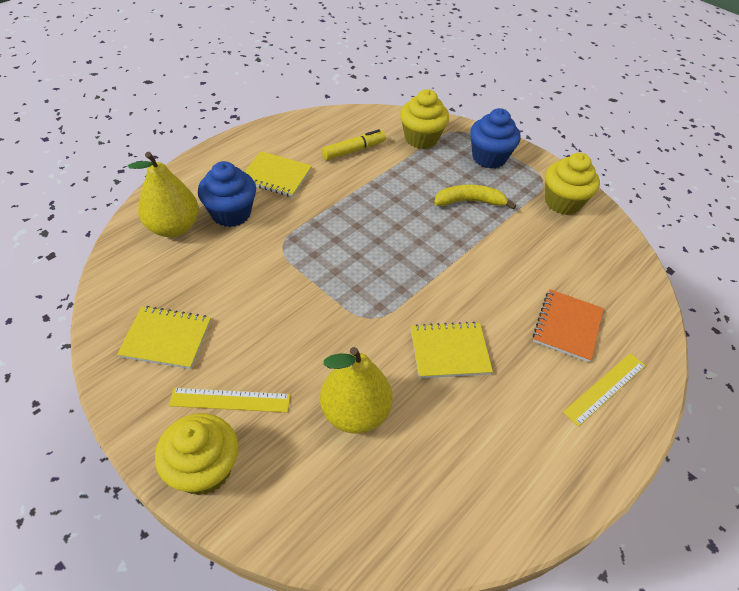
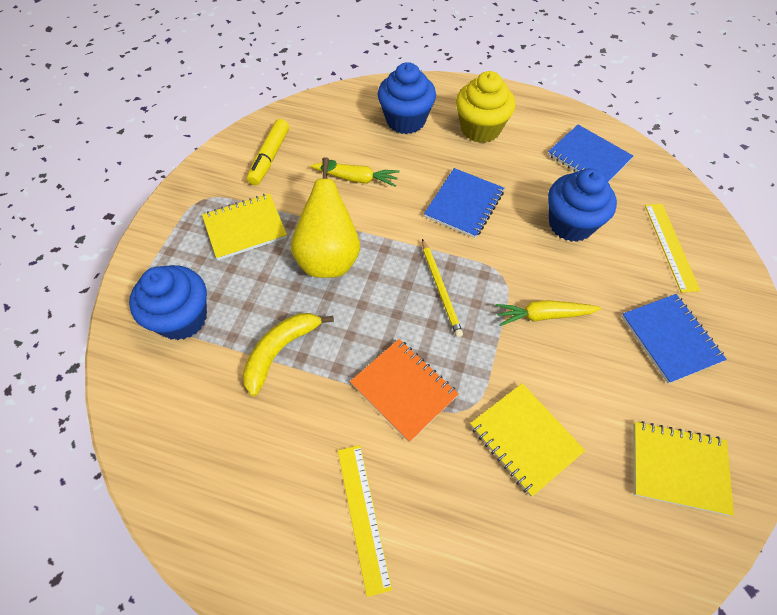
blue cupcake: [198,161,256,227] [470,108,521,169] = 2 -> [129,265,207,340] [378,62,436,134] [548,168,617,242] = 3
blue notebook: none = 0 -> [424,168,504,238] [548,125,633,182] [621,294,727,384] = 3
yellow carrot: none = 0 -> [310,163,400,187] [495,300,602,326] = 2
yellow cupcake: [155,413,238,495] [400,89,449,149] [545,153,600,215] = 3 -> [456,71,516,143] = 1
yellow pear: [128,152,199,237] [320,347,393,434] = 2 -> [291,157,360,278] = 1
yellow pencil: none = 0 -> [422,239,463,337] = 1

